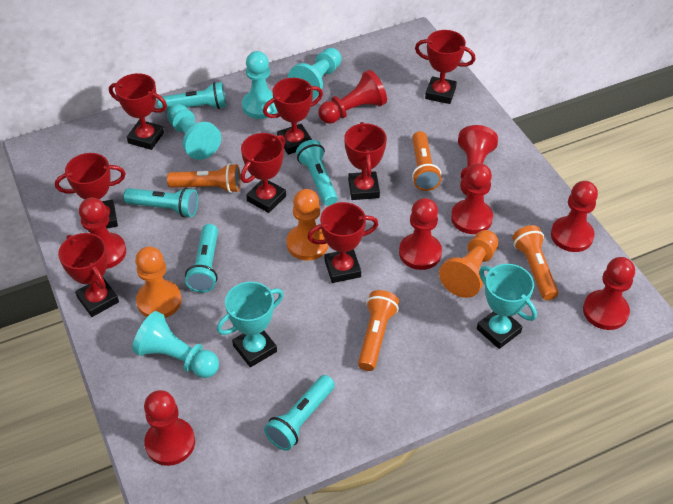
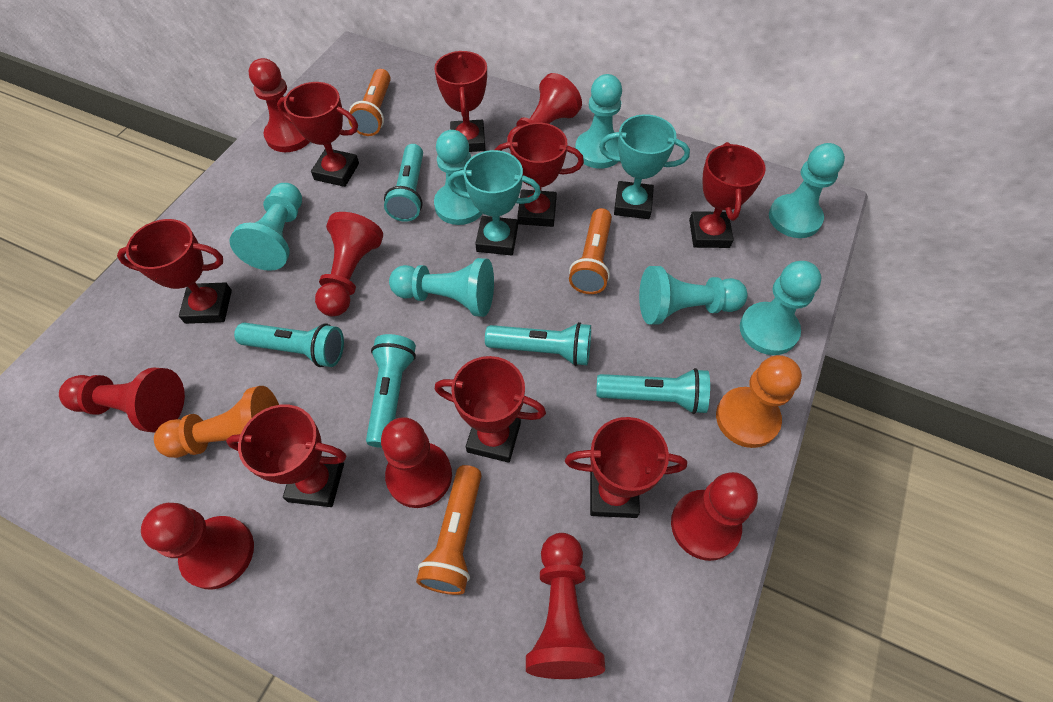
orange flashlight: [167,163,241,193] [358,290,399,371] [412,131,442,191] [512,225,558,300] = 4 -> [348,69,391,136] [416,465,482,595] [569,208,612,294] = 3
orange pawn: [135,246,182,318] [286,189,329,261] [439,230,499,298] = 3 -> [154,386,279,458] [716,355,802,448] = 2
turquoise pawn: [132,311,219,378] [167,104,221,160] [242,51,277,119] [288,48,342,99] = 4 -> [229,183,302,271] [389,258,494,317] [434,130,483,225] [575,74,622,169] [639,266,748,325] [740,261,821,355] [769,143,845,238] = 7

